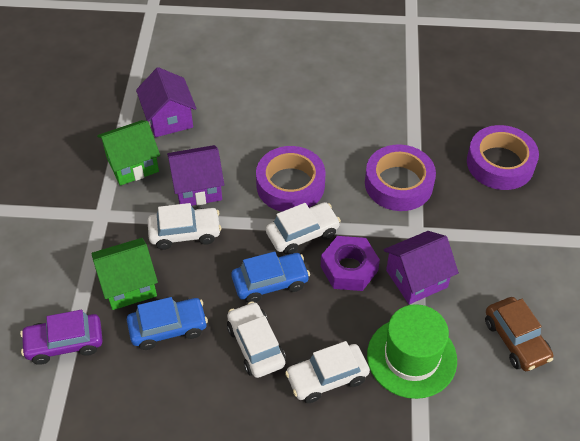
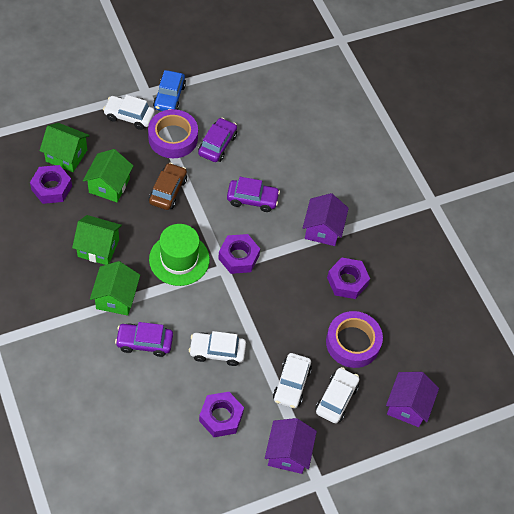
blue car: [127,297,208,350] [231,252,310,303] = 2 -> [153,70,186,111] = 1
green house: [91,238,158,310] [97,120,160,186] = 2 -> [40,123,90,172] [72,215,122,265] [83,149,133,202] [90,261,140,316] = 4
purple car: [20,310,103,365] = 1 -> [115,322,173,357] [198,118,237,162] [227,177,280,212] = 3
purple nut: [321,236,380,291] = 1 -> [30,165,72,204] [199,392,244,437] [218,234,260,274] [327,257,370,299] = 4
purple tape: [256,146,325,212] [365,144,436,211] [467,125,539,190] = 3 -> [148,109,198,158] [326,311,383,368] = 2

